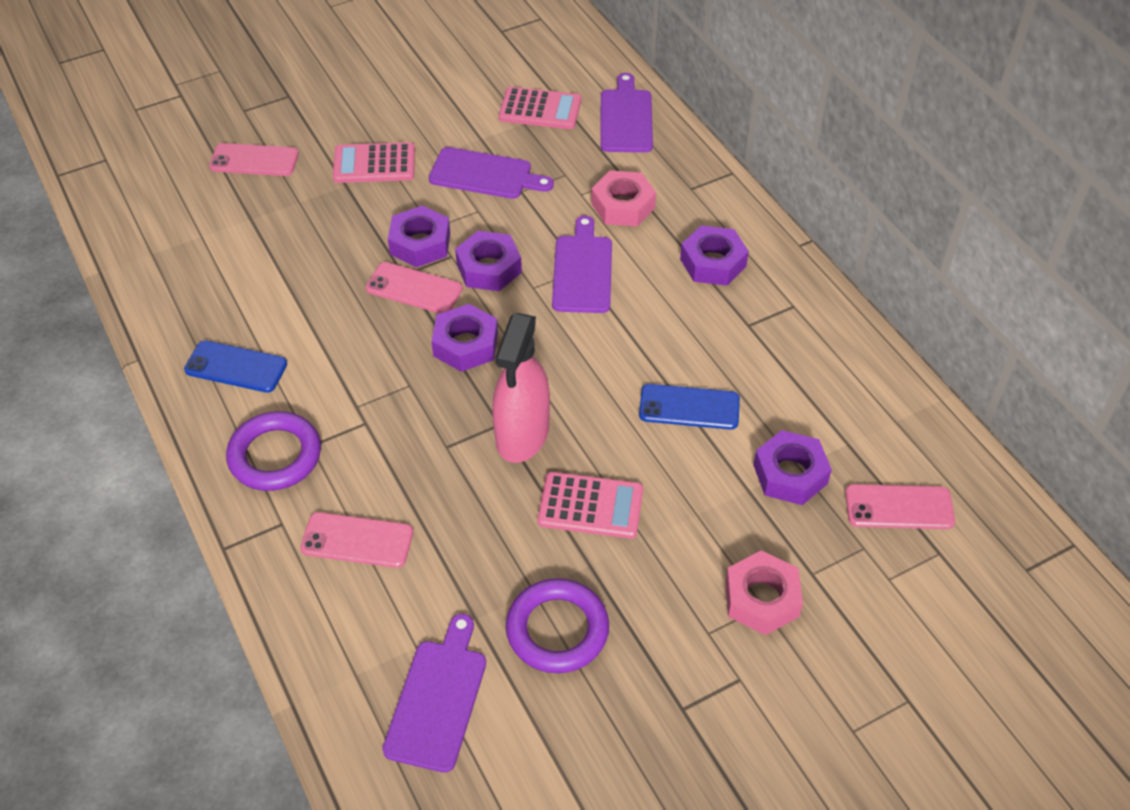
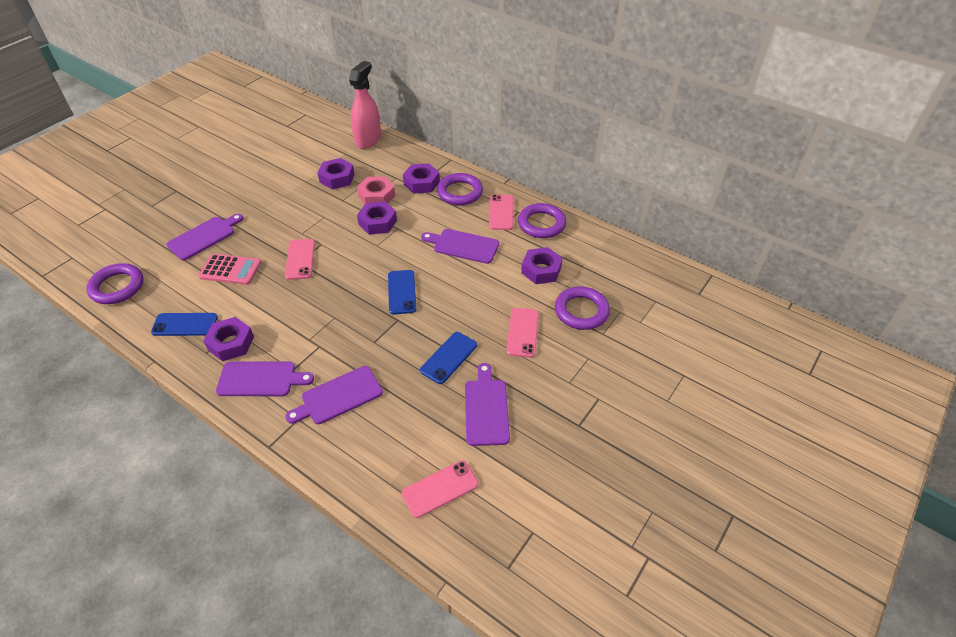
blue phone: [184,340,287,393] [639,384,740,430] = 2 -> [151,313,218,336] [388,270,416,315] [420,332,477,384] = 3
pink calculator: [333,142,415,183] [499,87,581,129] [538,472,643,539] = 3 -> [198,254,261,285] = 1
pink nut: [591,171,656,226] [725,550,803,635] = 2 -> [357,177,395,204] = 1
purple cutting board: [382,614,486,773] [429,147,554,199] [552,215,612,313] [600,73,653,152] = 4 -> [166,214,243,260] [216,361,314,396] [285,366,383,424] [421,229,499,264] [465,363,510,446] = 5
purple ring: [226,411,321,491] [506,578,609,673] = 2 -> [86,263,143,304] [437,173,483,205] [518,203,566,238] [555,287,610,330] = 4

